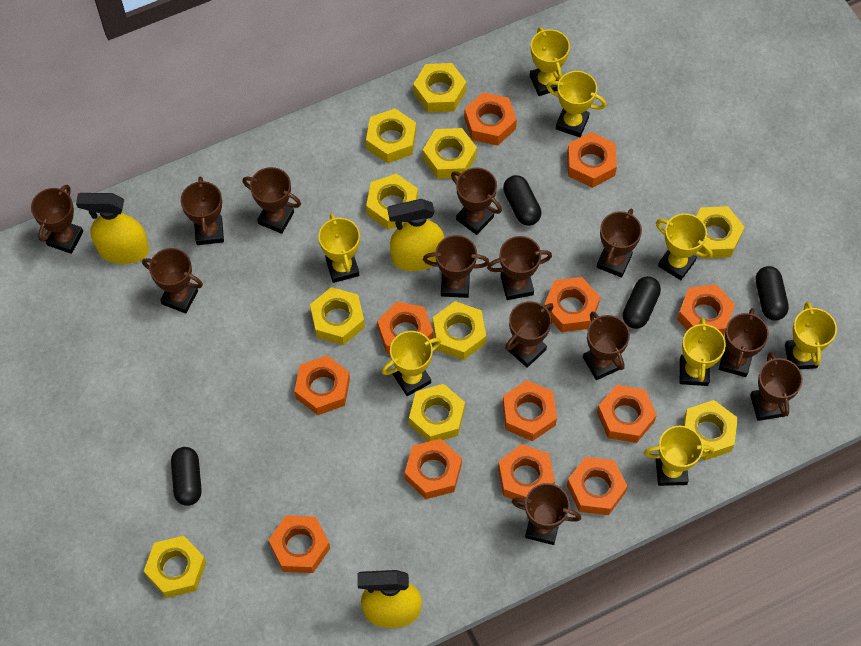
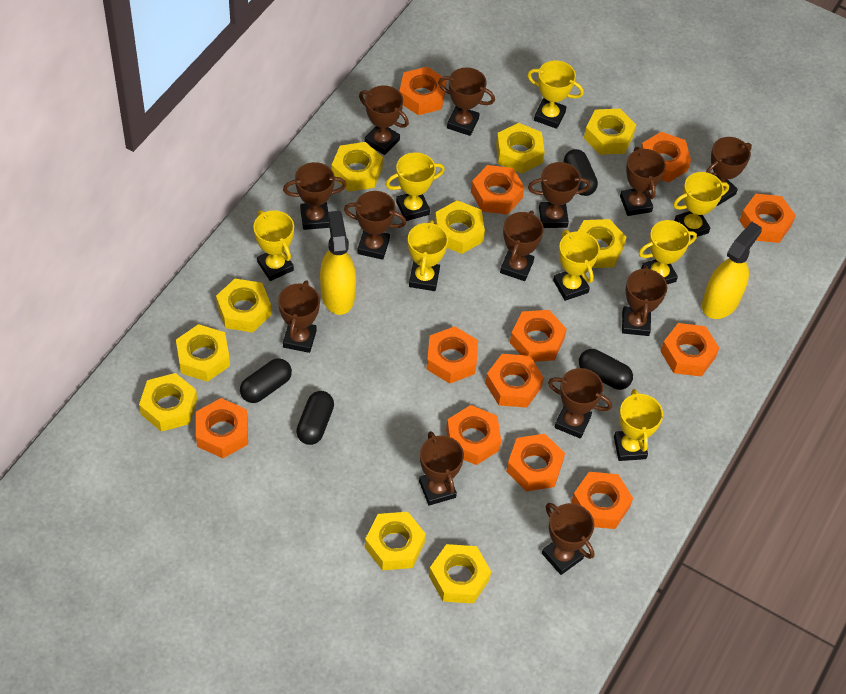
yellow spray bottle: [76,193,149,264] [358,570,422,628] [387,199,444,271] = 3 -> [320,211,356,315] [702,222,762,319] = 2

